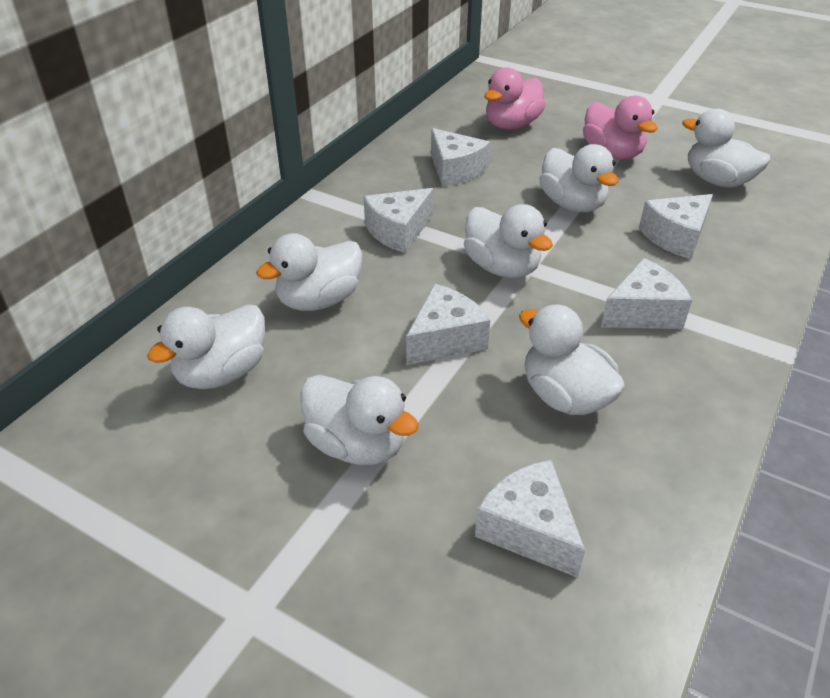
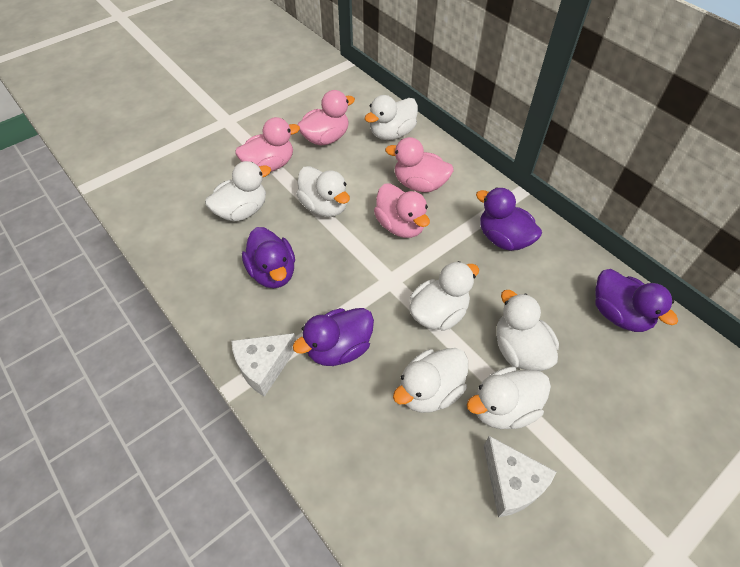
pink duck: [484,67,545,130] [583,96,658,160] = 2 -> [235,117,300,172] [297,90,355,145] [374,183,430,238] [385,137,454,192] = 4
purple duck: none = 0 -> [242,227,295,288] [293,308,374,366] [476,187,542,251] [595,269,678,332] = 4
white cheese: [364,188,433,253] [406,284,490,365] [431,128,490,187] [475,460,585,578] [601,258,692,329] [639,194,713,259] = 6 -> [231,333,296,397] [484,436,557,517] = 2

